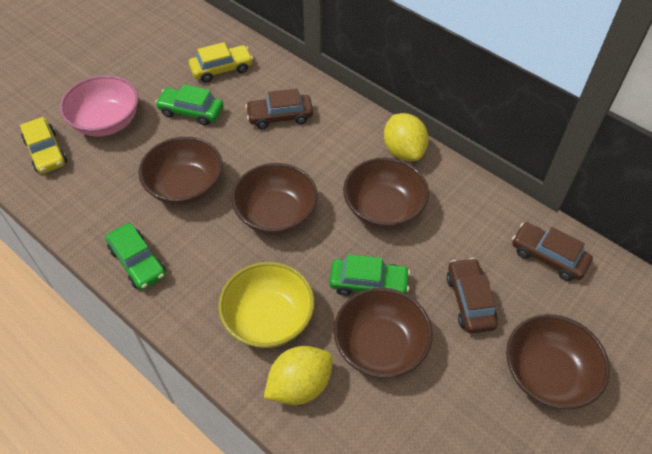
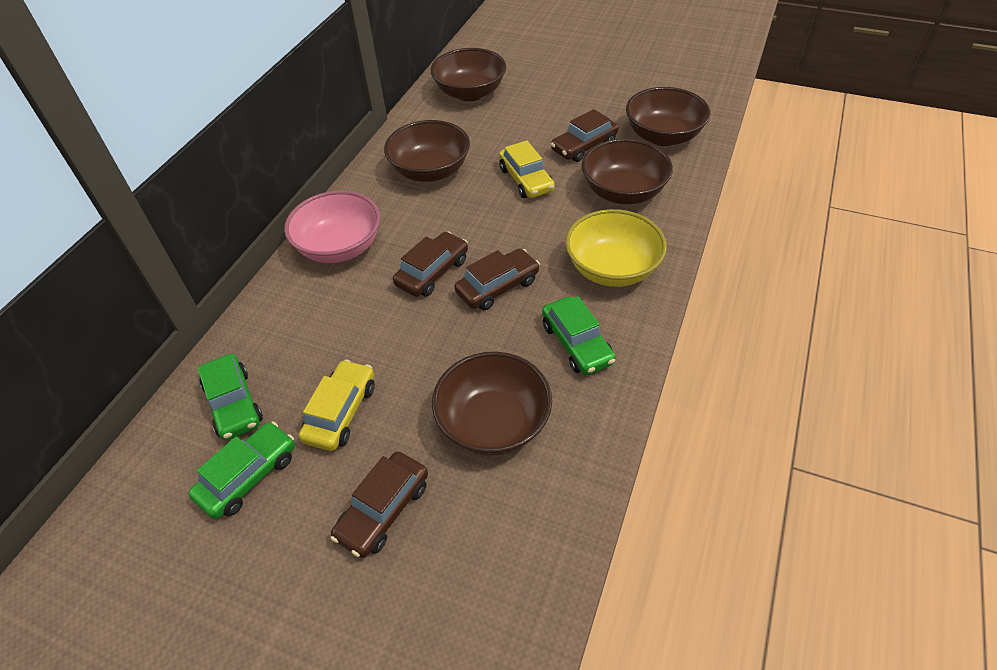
brown car: [245,89,313,129] [446,258,498,334] [512,223,593,281] = 3 -> [330,451,428,558] [393,232,468,297] [455,248,540,310] [551,109,618,162] = 4
yellow lemon: [264,346,333,405] [384,113,429,161] = 2 -> none = 0

